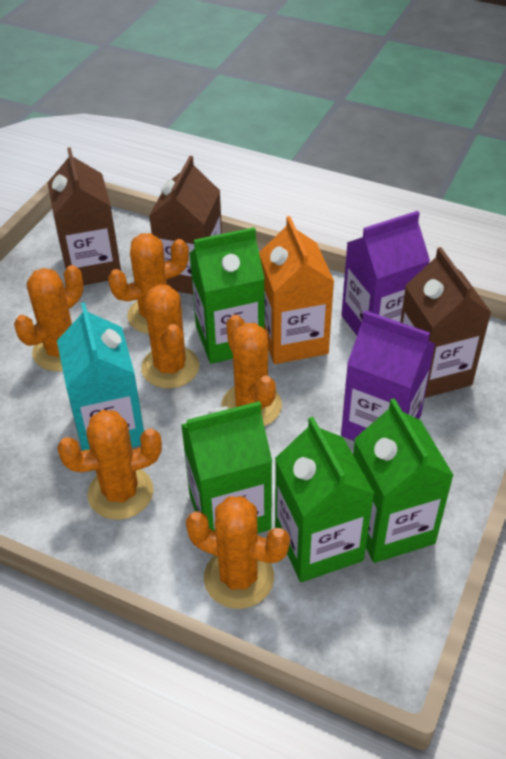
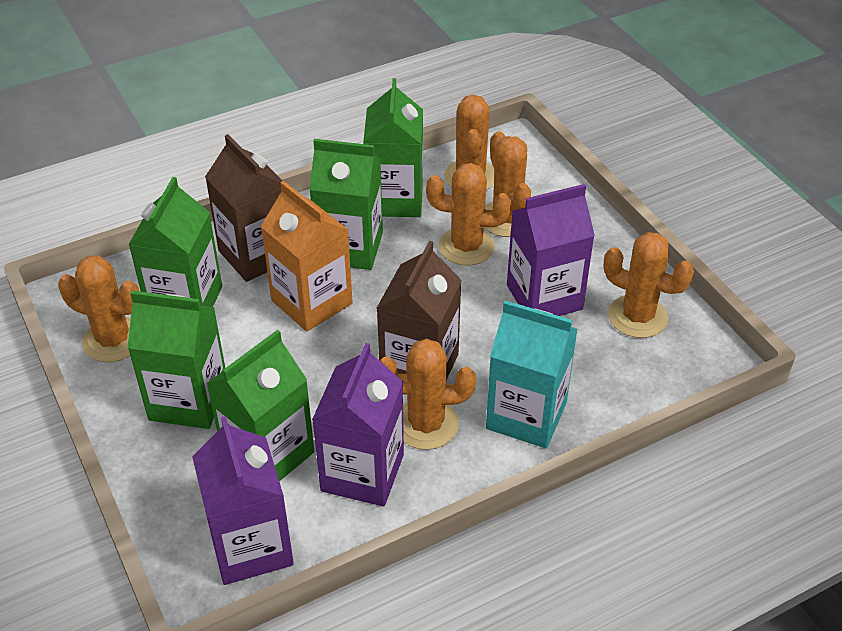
brown carton: [47,147,121,285] [149,156,222,294] [400,247,491,398] = 3 -> [205,134,283,282] [377,241,462,380] = 2
green carton: [181,401,272,534] [189,227,265,364] [275,417,375,582] [353,398,454,563] = 4 -> [127,291,225,429] [128,177,222,307] [206,330,314,481] [309,139,383,270] [363,78,423,217] = 5
purple carton: [341,211,430,335] [341,310,436,441] = 2 -> [192,416,294,585] [312,343,404,506] [507,184,595,316] = 3

